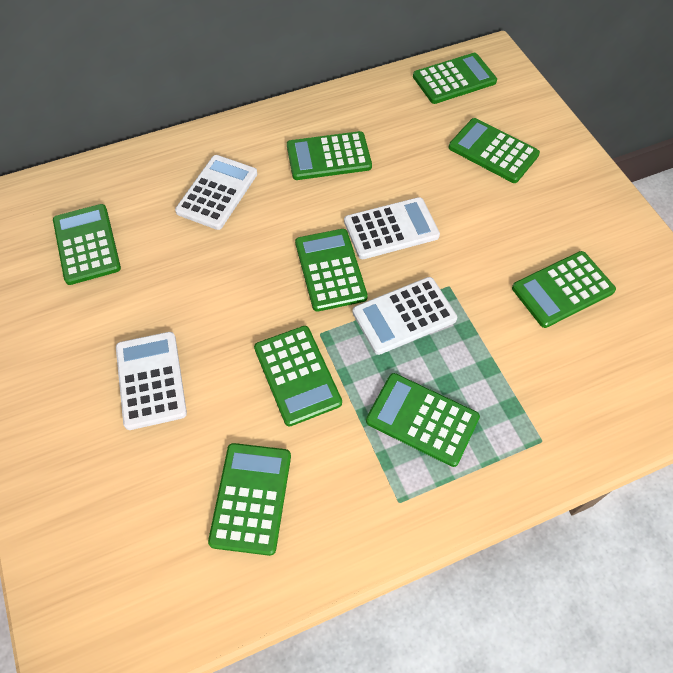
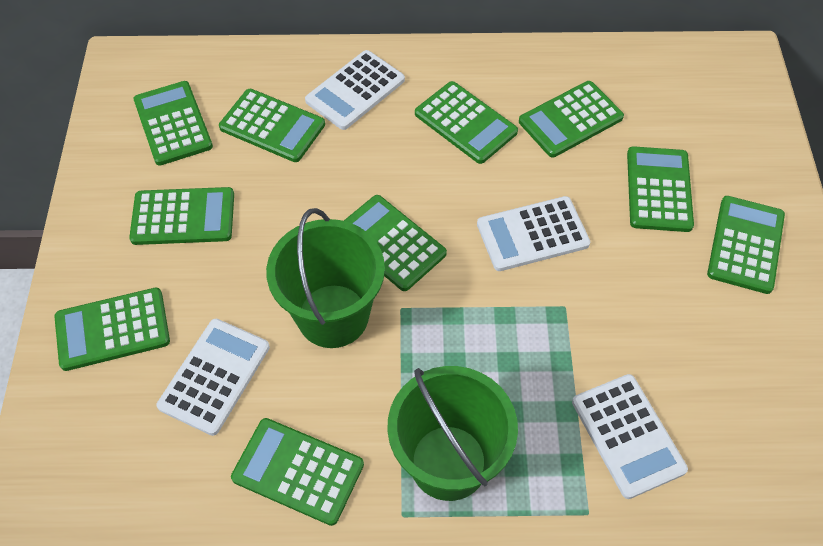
green bucket: none = 0 -> [266,208,385,348] [387,366,518,501] = 2
green calculator: [53,204,121,285] [208,443,291,556] [254,326,342,426] [287,131,372,180] [295,229,368,312] [366,373,480,467] [413,53,497,104] [449,118,540,183] [512,251,616,328] = 9 -> [54,288,170,371] [129,187,234,245] [133,81,213,166] [219,89,325,162] [231,418,364,526] [344,195,447,291] [415,81,518,164] [519,81,624,157] [627,146,694,232] [707,196,785,294] = 10

